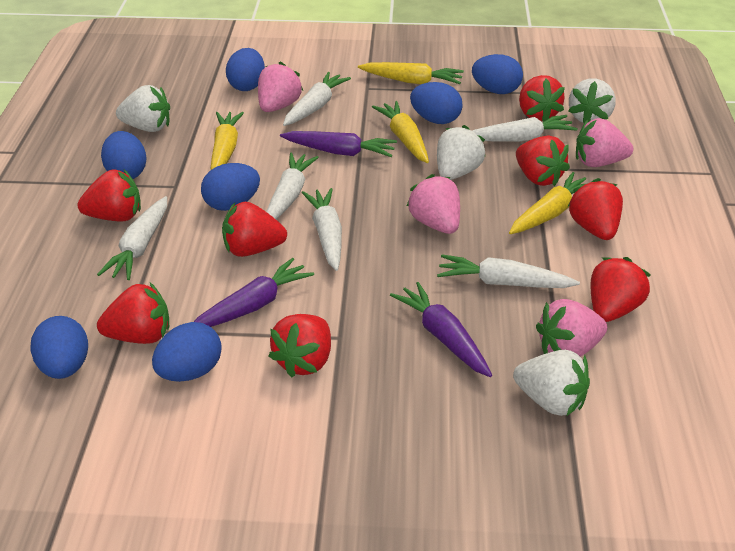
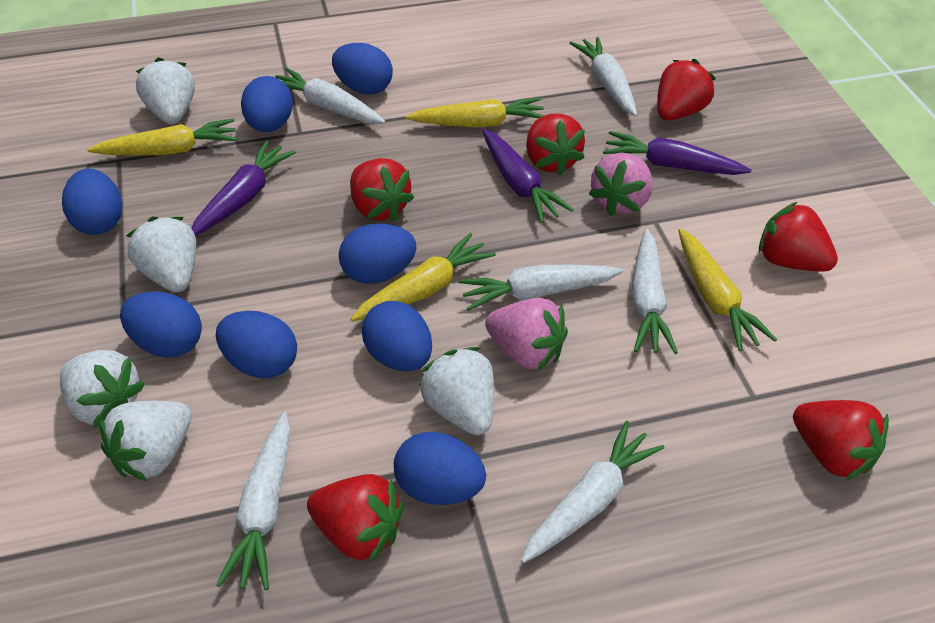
blue egg: [30,316,88,379] [101,131,147,179] [152,322,222,382] [201,163,260,211] [226,48,265,91] [410,82,463,124] [472,54,523,94] = 7 -> [62,169,122,235] [120,292,202,358] [216,311,297,379] [241,76,293,132] [332,43,393,95] [338,223,417,284] [362,301,432,372] [394,432,486,505] = 8
pink strawberry: [258,61,303,112] [407,174,460,234] [536,299,607,357] [576,118,634,167] = 4 -> [485,298,568,371] [589,153,653,216] = 2
red strawberry: [78,170,141,222] [97,283,169,344] [222,202,287,257] [269,314,331,378] [516,136,570,186] [519,75,565,122] [568,178,623,240] [591,257,651,322] = 8 -> [307,474,403,563] [350,158,414,221] [526,114,585,176] [657,59,716,121] [759,202,838,272] [793,400,889,480] = 6
white strawberry: [116,85,170,132] [437,125,486,180] [513,350,590,416] [569,78,616,123] = 4 -> [60,350,145,428] [99,401,192,481] [126,217,196,292] [136,57,195,124] [419,347,494,435] = 5

